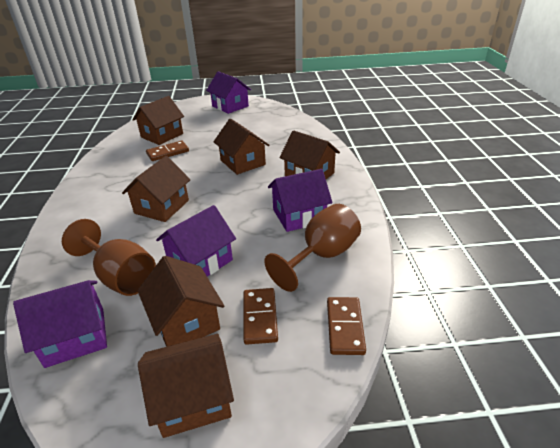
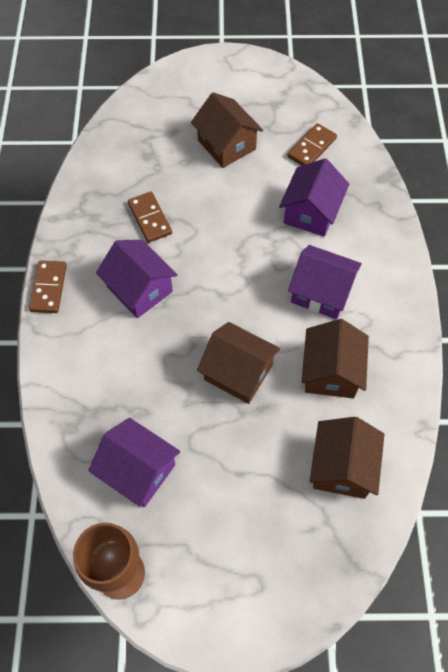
brown goblet: [62,219,156,296] [264,204,361,292] = 2 -> [73,523,145,600] = 1
brown house: [122,156,191,222] [132,96,184,145] [137,256,224,347] [138,334,234,438] [213,119,269,175] [279,130,340,179] = 6 -> [191,92,263,168] [197,322,280,404] [302,319,369,398] [310,417,385,499] = 4

